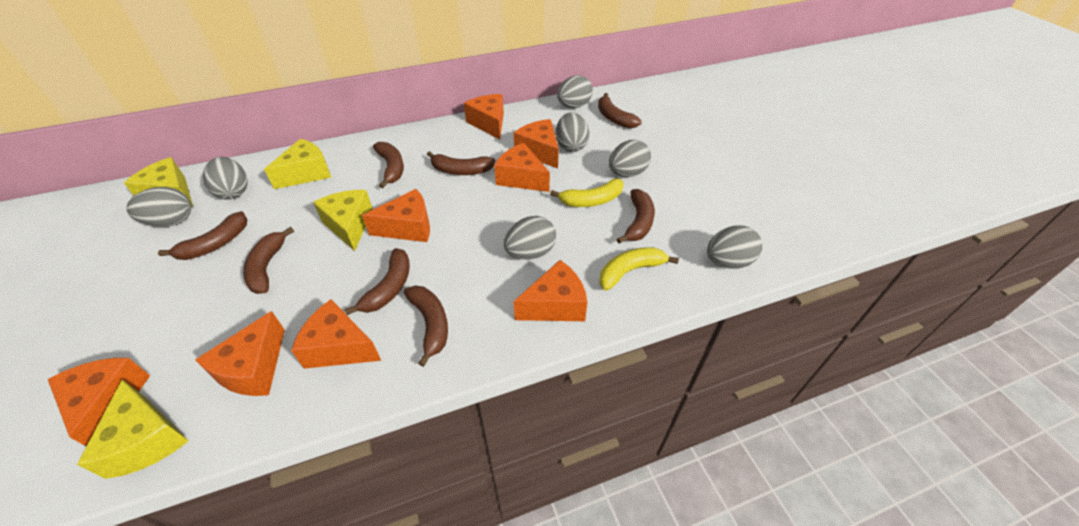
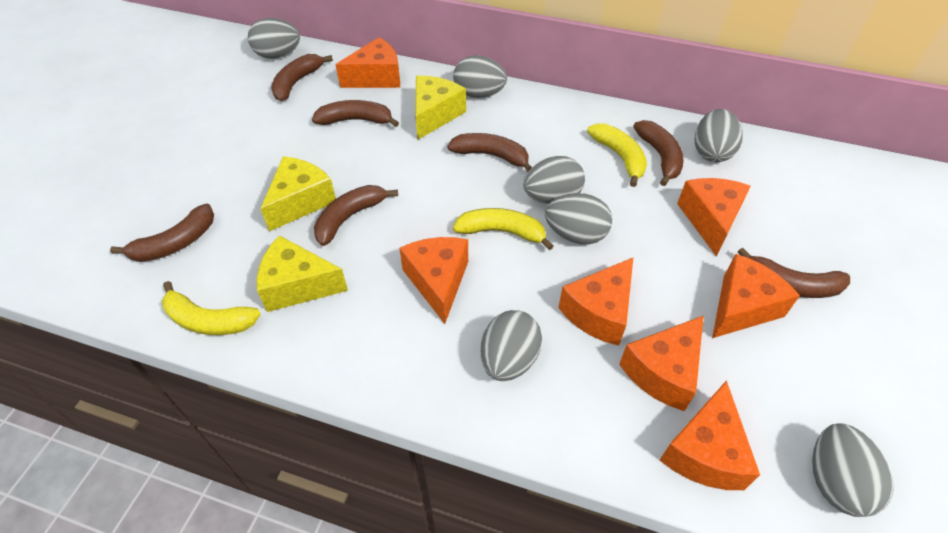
brown banana: [158,211,248,260] [243,227,294,294] [345,248,410,315] [373,142,404,188] [404,286,448,367] [427,151,496,175] [598,93,642,128] [617,189,655,244] = 8 -> [110,204,214,262] [271,54,333,101] [312,100,399,127] [314,185,398,246] [447,133,532,171] [633,120,684,186] [738,248,850,298] = 7
orange cheese: [48,358,150,446] [195,311,285,396] [291,299,381,369] [362,189,430,242] [464,94,504,139] [494,143,550,192] [514,119,559,168] [514,260,587,321] = 8 -> [335,37,400,88] [399,237,468,324] [558,258,633,346] [619,315,704,411] [660,380,760,490] [677,178,751,256] [712,254,800,338] = 7
yellow banana: [550,179,624,207] [599,247,679,291] = 2 -> [162,281,261,335] [453,208,554,250] [587,123,647,187] = 3
yellow cheese: [77,380,189,479] [124,157,193,207] [264,139,331,189] [313,190,373,251] = 4 -> [257,235,348,312] [260,156,336,231] [415,76,466,139] = 3

